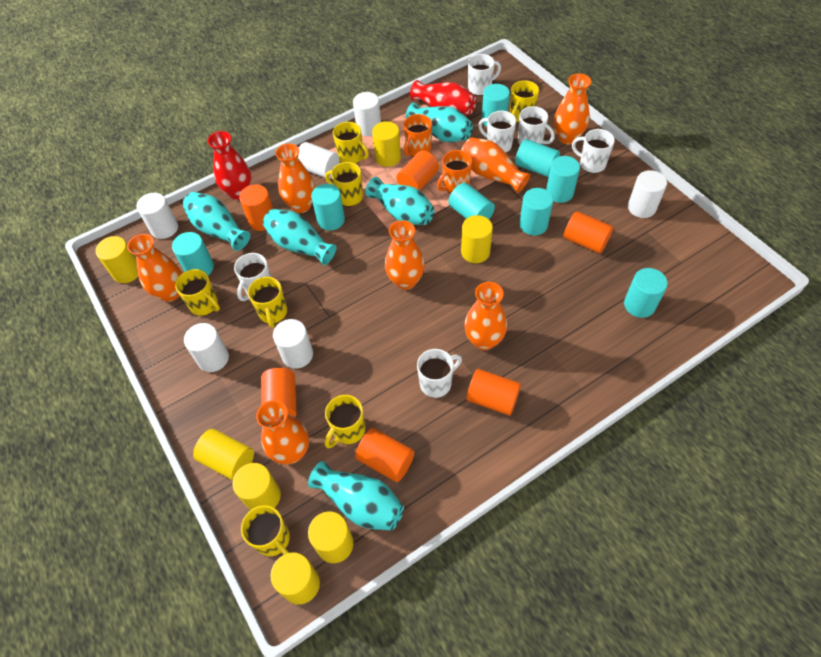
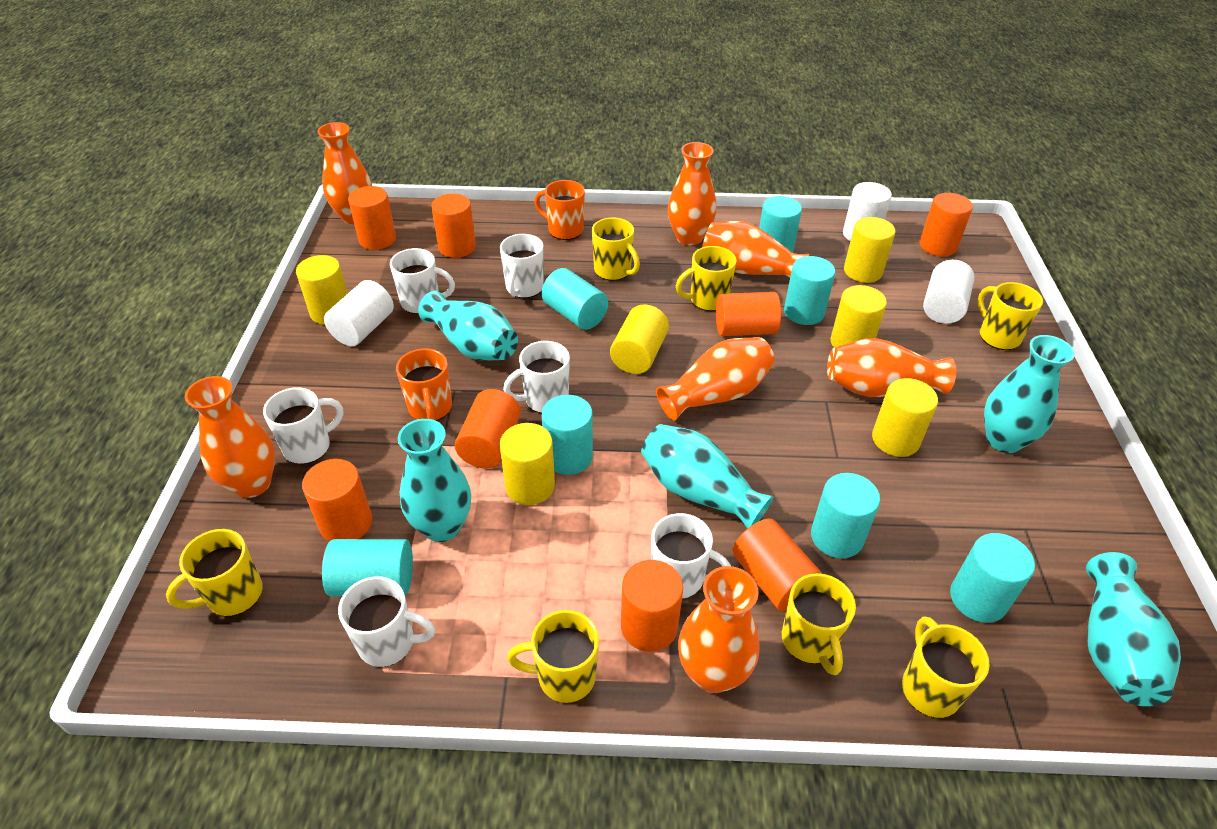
orange cylinder: [239,184,273,231] [261,368,297,417] [355,428,414,482] [396,151,439,190] [466,369,521,416] [564,211,613,254] = 6 -> [302,459,372,541] [348,186,396,250] [431,193,476,258] [455,389,521,468] [621,560,683,652] [716,292,781,336] [732,518,822,611] [919,193,973,256] = 8
red vase: [207,131,251,200] [410,80,476,115] = 2 -> none = 0
turquoise cylinder: [172,232,214,275] [311,184,345,230] [448,183,495,219] [482,84,510,126] [515,139,560,177] [519,188,553,235] [546,156,580,203] [624,268,668,318] = 8 -> [322,539,413,597] [541,268,608,330] [541,395,593,475] [759,196,802,253] [784,256,836,325] [811,473,880,558] [950,533,1035,623] = 7
white cylinder: [136,193,178,239] [184,323,229,372] [273,319,313,368] [298,142,340,179] [353,92,381,136] [628,170,667,218] = 6 -> [324,280,394,346] [843,182,892,241] [923,260,975,324] = 3
yellow cylinder: [96,236,138,283] [193,429,254,480] [233,463,281,510] [270,552,320,605] [308,511,354,563] [372,121,401,167] [461,215,493,263] = 7 -> [296,255,348,325] [500,423,555,505] [610,304,669,374] [830,285,887,347] [844,217,895,283] [872,378,938,457] = 6

